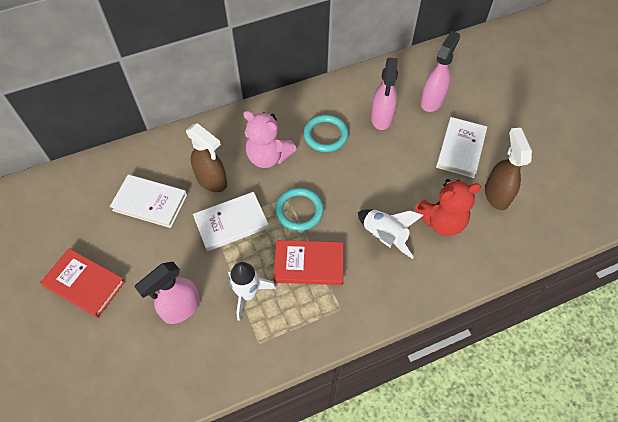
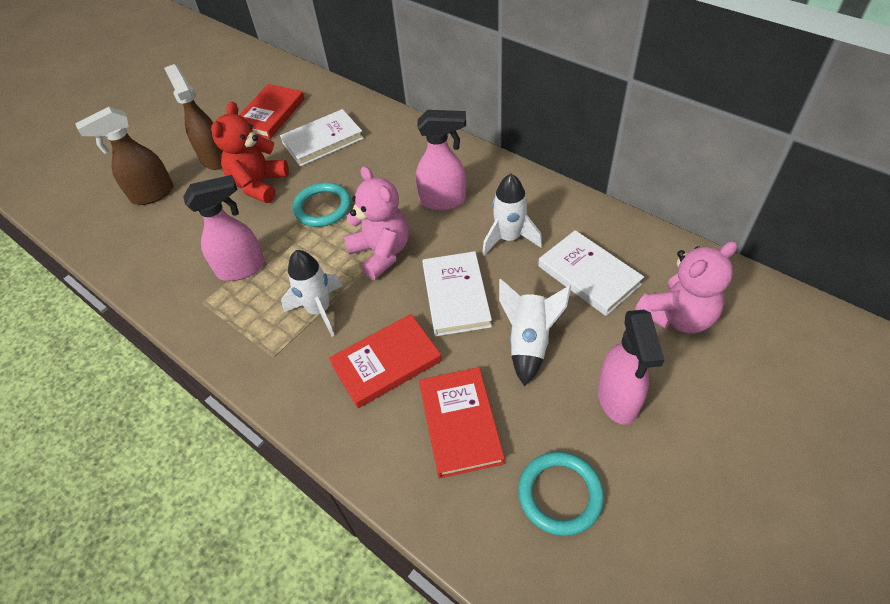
pink teddy bear: [243,111,297,168] = 1 -> [344,166,409,280] [635,241,737,334] = 2
red book: [40,248,125,318] [273,240,343,285] = 2 -> [239,84,305,139] [329,314,442,408] [419,367,505,478] = 3
white rocket: [228,262,276,321] [358,209,424,259] = 2 -> [281,250,342,337] [482,174,542,256] [499,279,571,386] = 3

